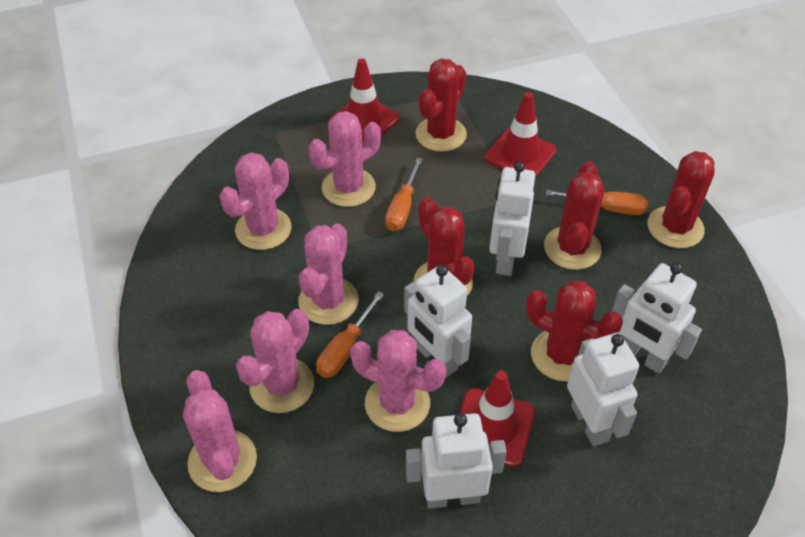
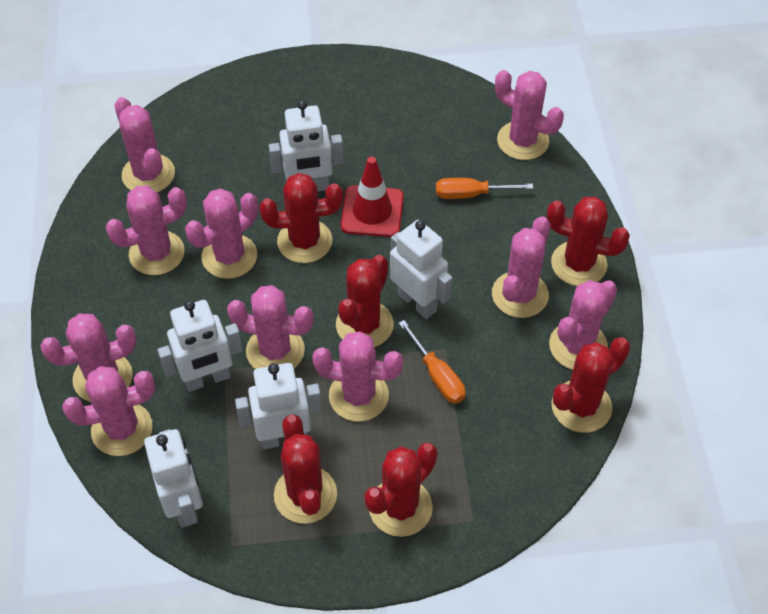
orange screwdriver: [316,291,384,378] [385,157,423,231] [546,190,648,215] = 3 -> [399,320,466,404] [436,178,533,199] = 2
pink cactus: [183,370,257,492] [219,153,292,250] [236,309,314,413] [298,224,359,325] [309,111,381,207] [350,330,446,432] = 6 -> [40,313,137,402] [62,366,155,456] [106,186,187,275] [114,97,175,192] [185,188,258,279] [227,285,314,369] [312,331,403,422] [492,216,550,318] [495,70,564,160] [549,280,617,370] = 10
red cactus: [414,197,474,296] [415,58,467,152] [526,280,623,382] [544,161,604,270] [647,151,715,248] = 5 -> [259,173,343,263] [274,414,337,524] [336,255,394,347] [364,443,438,537] [547,196,630,286] [552,337,630,433] = 6
red traffic cone: [329,58,400,142] [459,371,535,467] [484,92,557,178] = 3 -> [341,157,404,237] = 1

